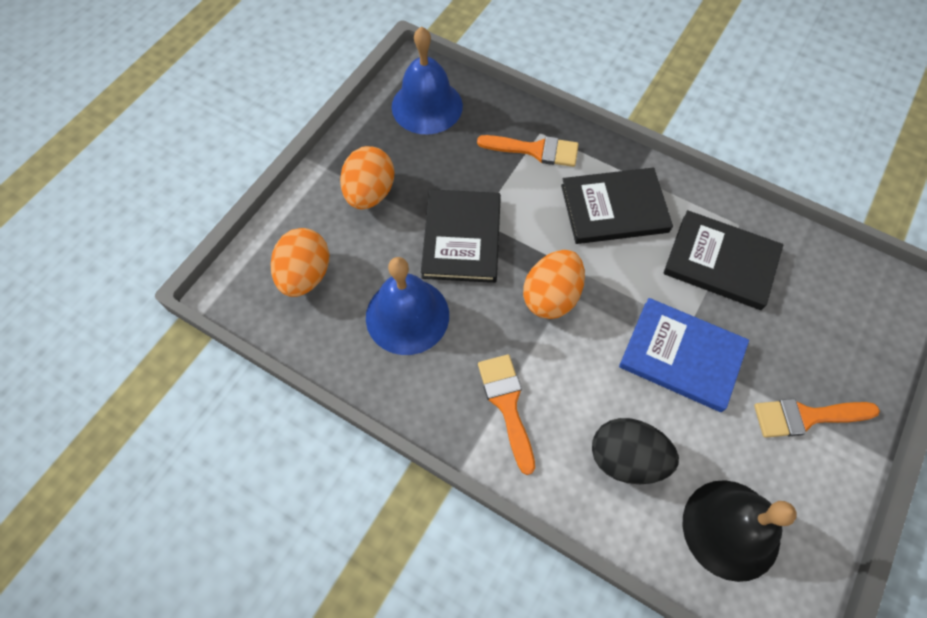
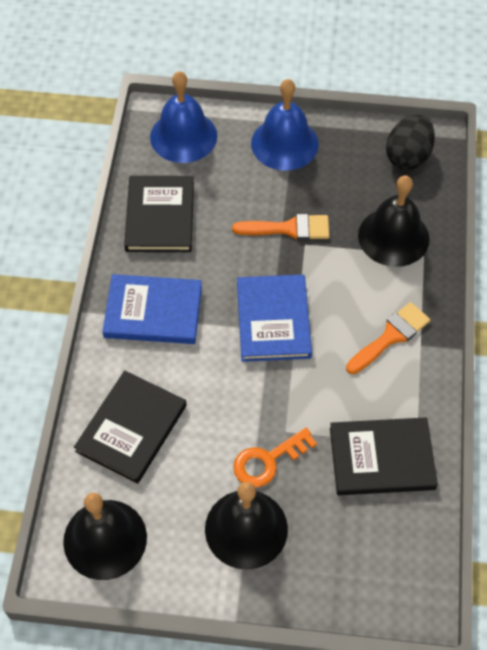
black bell: [683,480,797,582] = 1 -> [63,493,147,580] [205,482,288,569] [358,175,430,267] = 3
blue book: [619,298,749,412] = 1 -> [102,274,202,344] [237,275,312,362] = 2
orange brush: [477,135,579,167] [478,354,535,475] [754,399,880,438] = 3 -> [232,214,329,240] [346,302,430,374] = 2
orange egg: [271,228,329,297] [340,146,394,210] [523,250,585,319] = 3 -> none = 0
orange key: none = 0 -> [233,428,317,487] = 1

